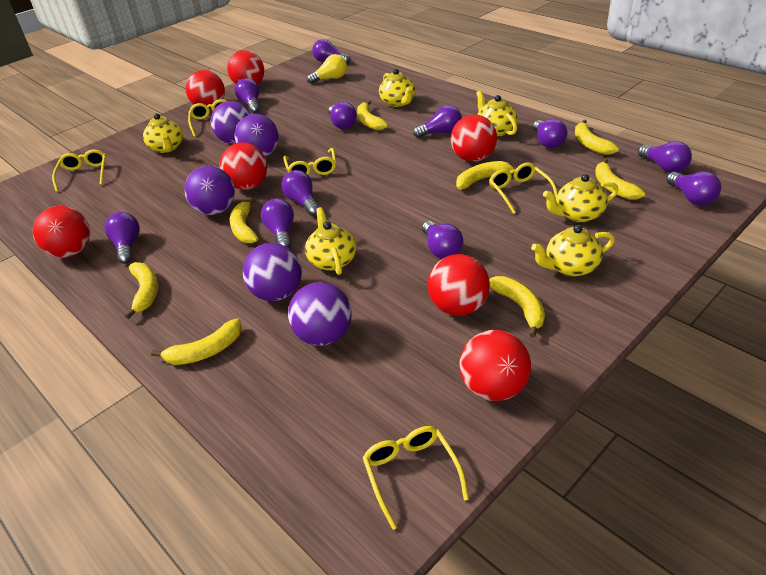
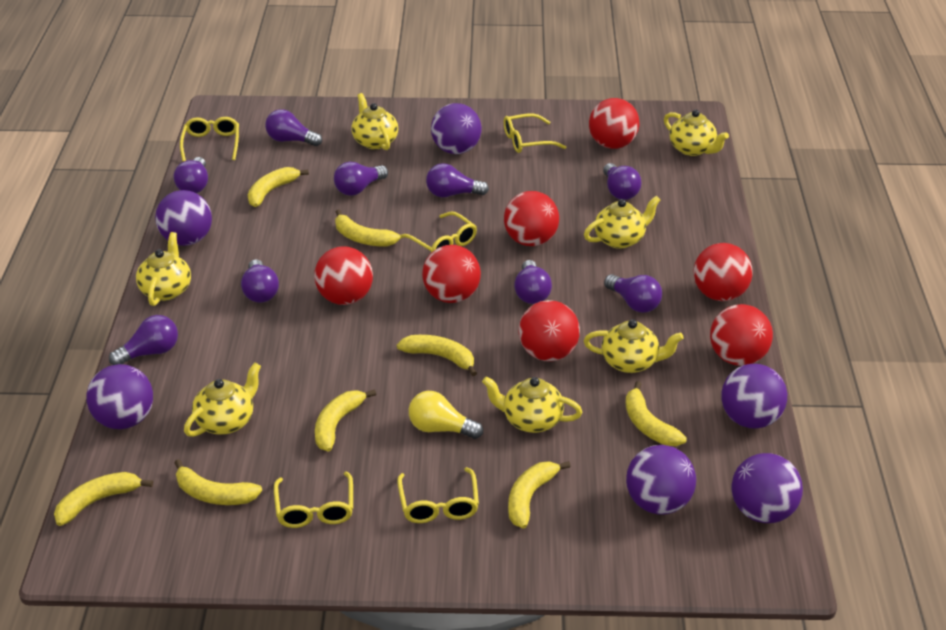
purple ball: [184,166,235,215] [211,101,251,144] [235,114,279,157] [243,243,302,301] [288,282,352,346] = 5 -> [86,364,153,429] [155,190,212,246] [431,103,482,154] [626,445,696,515] [721,364,787,429] [731,453,803,523] = 6
purple light bulb: [105,212,140,264] [235,78,260,113] [261,198,294,248] [281,170,319,216] [312,39,350,64] [329,102,357,129] [413,105,462,138] [422,221,463,259] [533,119,568,149] [638,141,692,173] [666,171,721,206] = 11 -> [109,315,178,365] [174,157,208,193] [241,259,279,303] [265,109,322,146] [334,161,388,196] [426,163,489,197] [514,260,552,304] [603,163,641,200] [604,274,662,313] = 9
yellow teapot: [143,113,183,153] [305,207,357,275] [379,69,415,107] [476,91,517,137] [531,225,615,276] [543,174,619,222] = 6 -> [136,232,191,306] [184,363,261,437] [351,93,398,150] [482,376,582,433] [584,196,660,249] [584,319,684,373] [664,110,729,156] = 7

